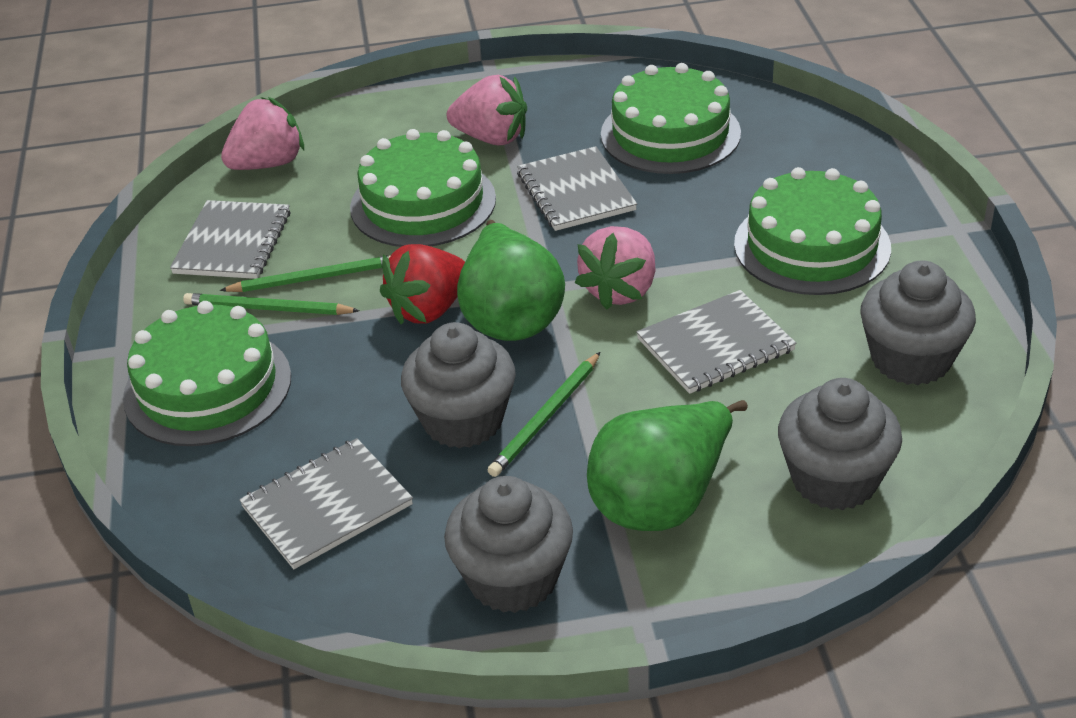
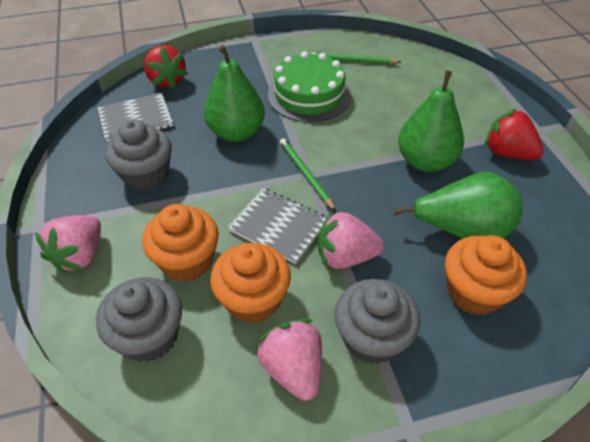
green cake: [123,301,291,446] [350,129,496,247] [601,63,741,174] [734,167,891,295] = 4 -> [268,51,351,122] = 1
green pear: [457,220,565,341] [587,400,748,531] = 2 -> [204,45,265,142] [393,172,522,238] [398,70,464,172] = 3
green pencil: [183,293,360,315] [220,255,391,292] [487,352,600,477] = 3 -> [280,138,336,211] [311,53,400,64] = 2
grey cupcake: [401,322,516,449] [444,476,573,613] [778,378,902,510] [860,260,976,385] = 4 -> [96,277,182,362] [105,119,172,191] [335,279,420,364] = 3
grey notebook: [170,200,290,279] [239,438,413,569] [517,146,637,231] [636,290,797,394] = 4 -> [98,93,173,142] [228,188,326,264] = 2
orange cupcake: none = 0 -> [142,204,219,282] [210,243,291,323] [445,235,527,315] = 3
red strawberry: [380,244,465,324] = 1 -> [144,45,188,89] [485,109,544,160] = 2

